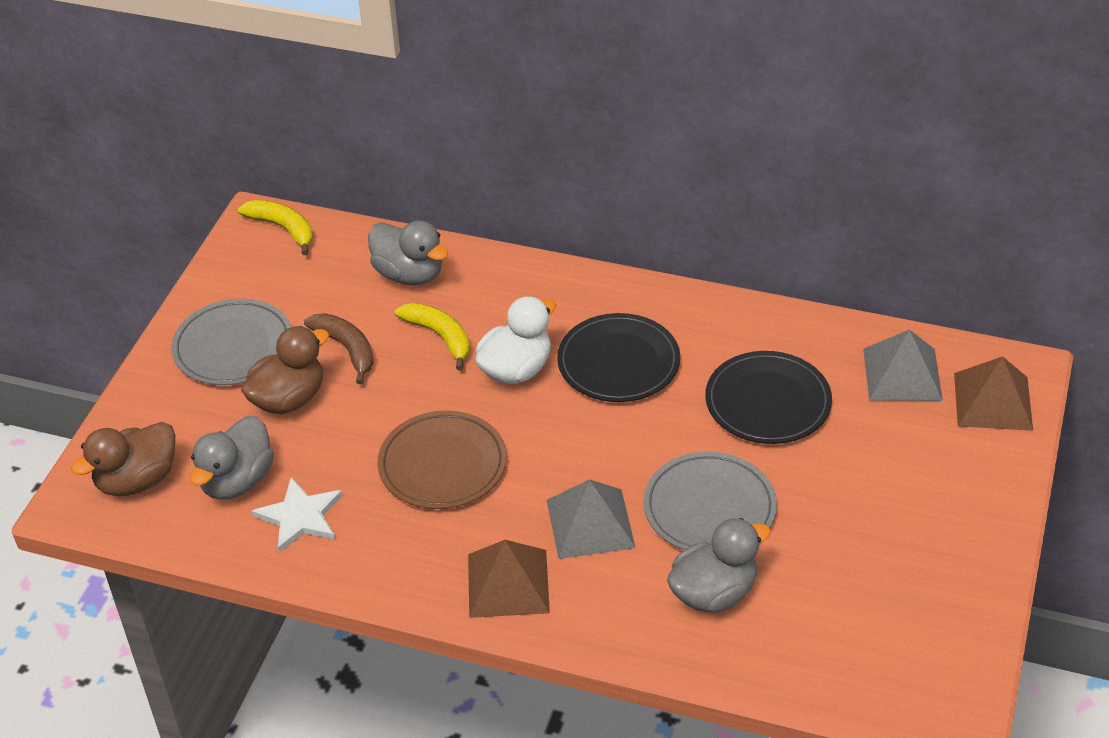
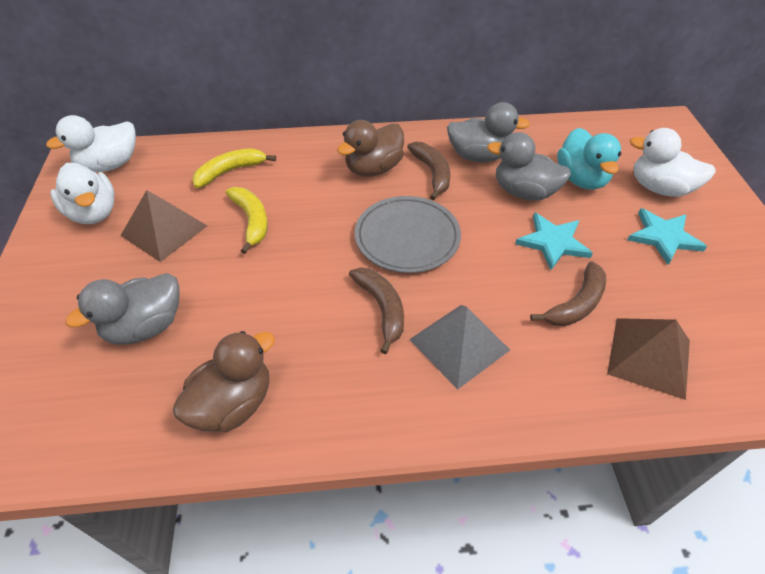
black plate: [557,313,680,402] [705,351,832,444] = 2 -> none = 0
brown banana: [304,313,374,384] = 1 -> [349,267,404,354] [407,142,451,200] [530,262,606,326] = 3
brown plate: [377,410,507,509] = 1 -> none = 0
grey plate: [171,299,291,385] [644,452,777,550] = 2 -> [355,196,461,273] = 1
grey pyramid: [547,479,636,559] [863,329,943,401] = 2 -> [409,305,510,390] = 1
turquoise duck: none = 0 -> [557,128,621,190] = 1
turquoise star: none = 0 -> [515,213,593,270] [627,208,707,265] = 2
white duck: [475,296,556,384] = 1 -> [46,115,136,172] [50,163,115,224] [630,128,716,197] = 3
white star: [252,477,342,553] = 1 -> none = 0

